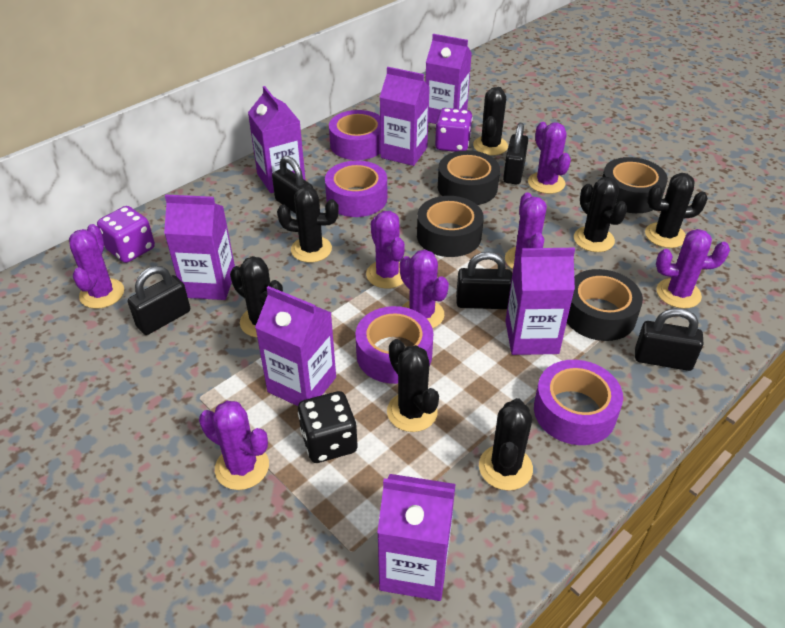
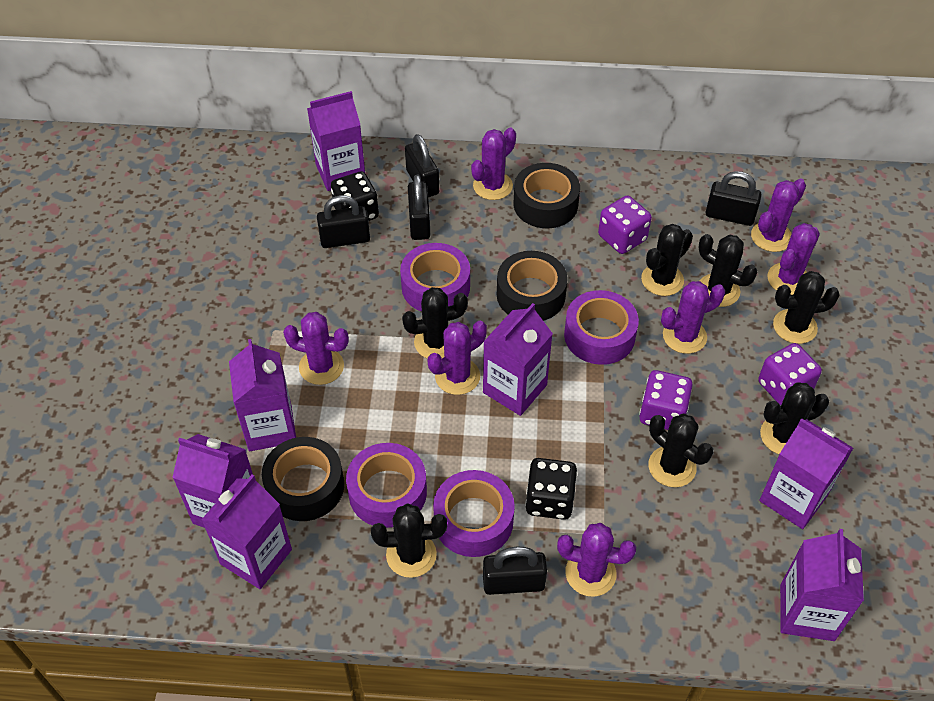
black dice: [298,391,357,463] = 1 -> [331,171,379,221] [525,458,577,520] = 2
black tape: [417,196,484,257] [438,150,500,205] [567,269,643,341] [603,157,668,213] = 4 -> [262,437,344,521] [497,251,568,321] [513,163,580,228] = 3
purple dice: [97,206,155,263] [435,108,473,152] = 2 -> [598,195,652,254] [639,370,693,430] [758,343,822,406] = 3

